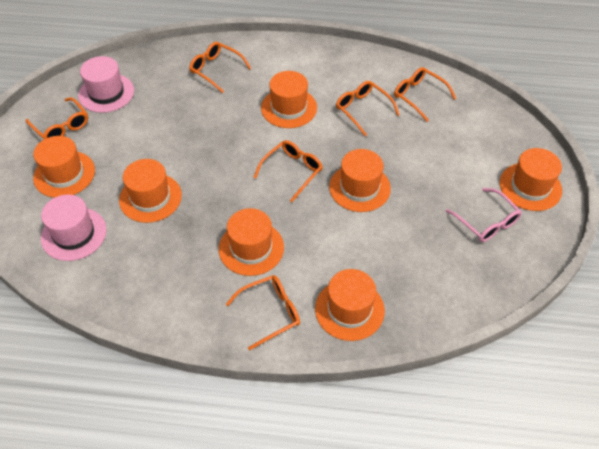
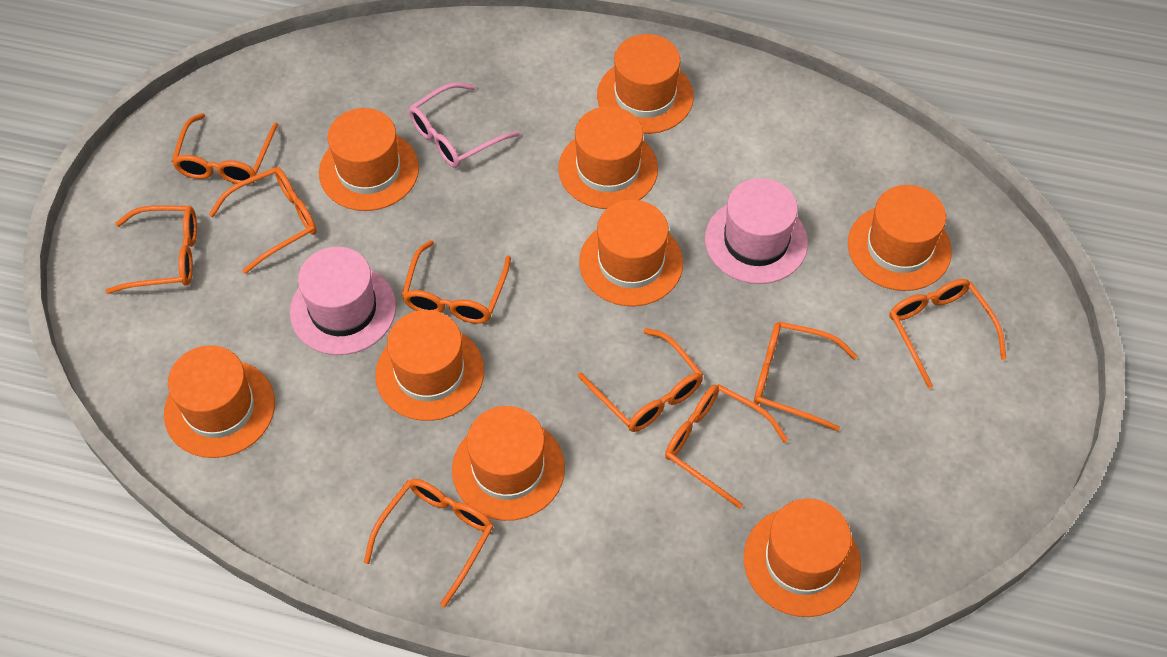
orange glasses: [26,97,88,139] [189,42,252,93] [226,275,300,351] [253,140,323,202] [336,81,400,136] [394,67,456,122] = 6 -> [105,205,197,294] [171,113,278,184] [208,167,317,274] [364,479,494,608] [402,240,511,324] [578,328,703,432] [665,384,788,509] [754,322,857,431] [889,279,1006,389] = 9
orange hat: [33,136,95,198] [119,159,182,223] [219,208,284,276] [261,71,317,128] [315,269,385,341] [329,149,391,212] [500,148,562,211] = 7 -> [164,345,275,458] [319,108,419,211] [375,310,484,421] [452,406,565,521] [558,106,658,209] [579,200,683,306] [597,34,694,134] [744,499,861,617] [848,185,952,291] = 9

